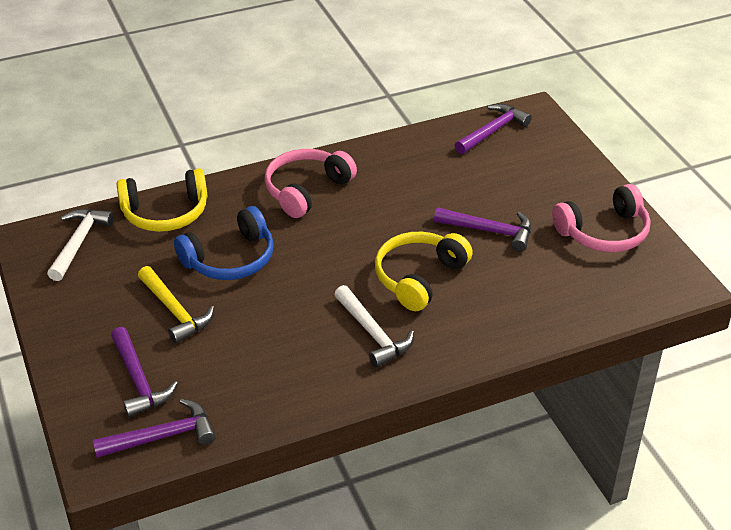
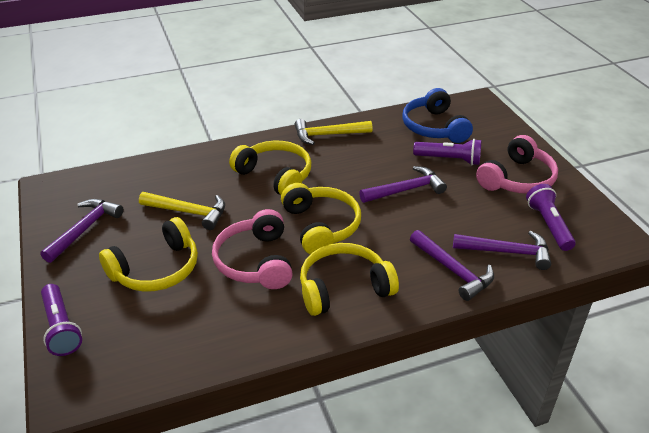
purple flashlight: none = 0 -> [41,284,82,356] [413,139,481,165] [526,184,576,251] = 3
white hammer: [47,209,114,281] [334,285,414,368] = 2 -> none = 0
yellow hammer: [138,266,214,344] = 1 -> [139,192,225,230] [294,119,373,145] = 2
yellow headphones: [117,168,207,232] [375,232,473,311] = 2 -> [99,217,198,292] [229,141,311,195] [281,183,361,254] [300,243,399,316] = 4

